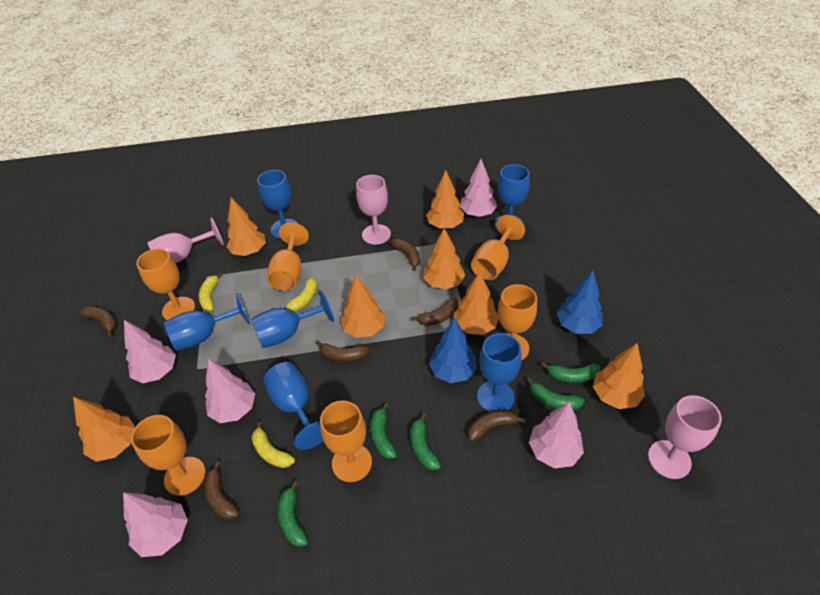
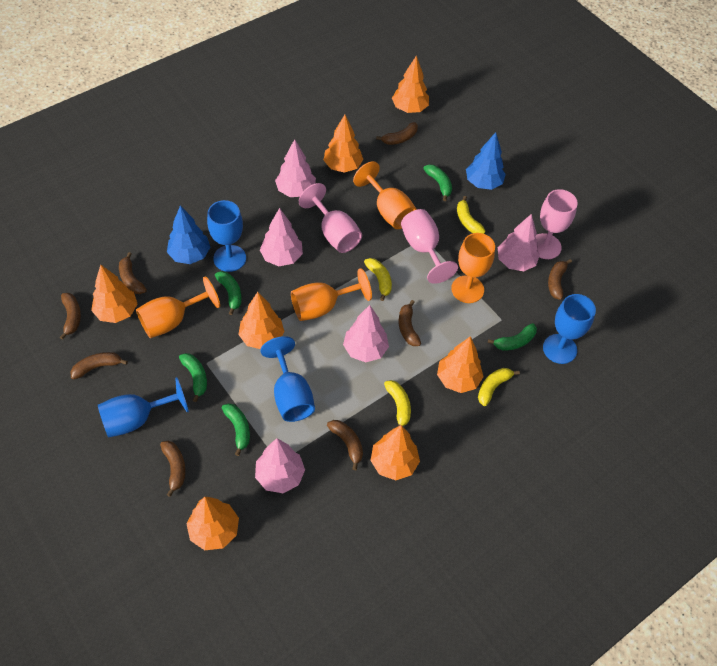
blue goblet: [164,293,250,351] [251,290,334,348] [257,170,298,238] [264,362,323,450] [477,333,521,412] [495,164,530,230] = 6 -> [98,377,189,438] [207,200,246,272] [260,336,315,422] [543,294,596,364] = 4
brown banana: [80,306,117,336] [204,461,239,519] [316,341,369,362] [390,239,420,271] [411,298,458,326] [468,410,526,441] = 6 -> [60,293,81,340] [70,352,128,380] [119,252,147,294] [160,441,186,497] [327,420,363,470] [376,122,418,145] [399,300,421,346] [548,259,572,300] = 8
orange goblet: [131,415,206,496] [137,248,195,320] [267,223,309,291] [320,400,372,482] [471,215,525,280] [498,284,537,360] = 6 -> [136,276,220,338] [291,268,372,321] [353,161,417,229] [451,233,495,303] = 4
yellow banana: [199,273,222,311] [251,422,295,468] [284,277,317,311] = 3 -> [364,258,392,301] [384,380,411,426] [457,196,486,234] [478,368,520,406] = 4

